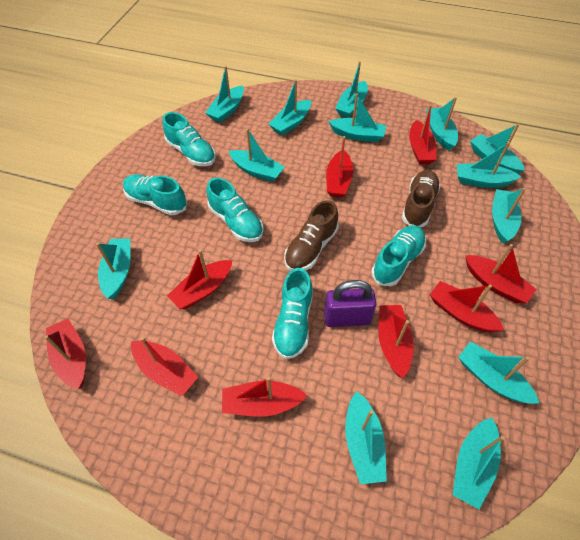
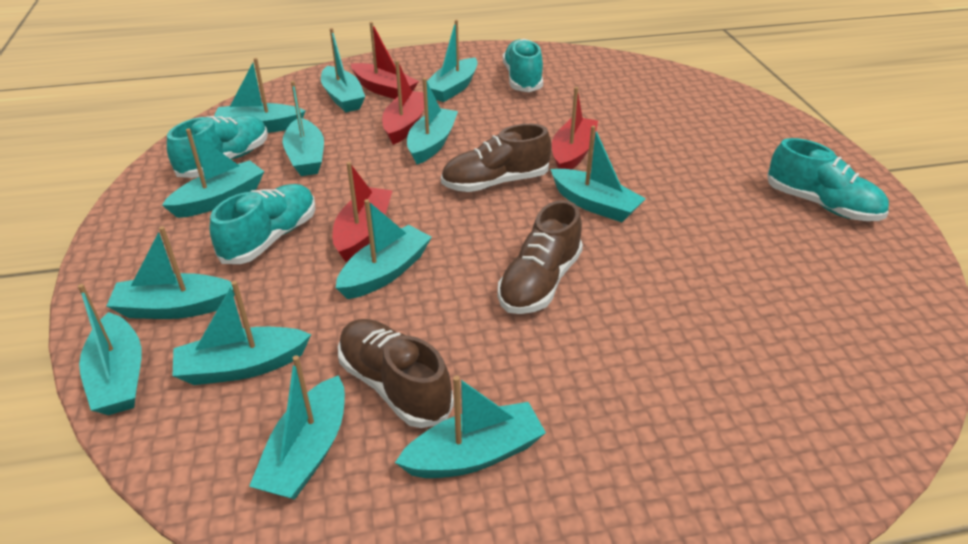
brown shoe: [284,200,339,271] [402,170,441,227] = 2 -> [338,319,454,428] [441,124,552,192] [498,200,583,314] = 3
purple padlock: [324,280,377,327] = 1 -> none = 0
red boat: [44,319,86,389] [131,337,198,396] [167,250,232,309] [222,377,308,417] [326,136,353,198] [378,305,414,378] [409,105,437,165] [430,281,504,333] [465,244,537,303] = 9 -> [333,162,392,262] [351,22,419,99] [382,60,424,145] [552,87,598,170] = 4
turquoise shoe: [123,174,187,215] [162,112,216,166] [206,178,263,242] [272,268,313,359] [371,225,426,286] = 5 -> [167,115,268,178] [210,184,316,264] [503,39,543,92] [767,138,889,221] = 4

